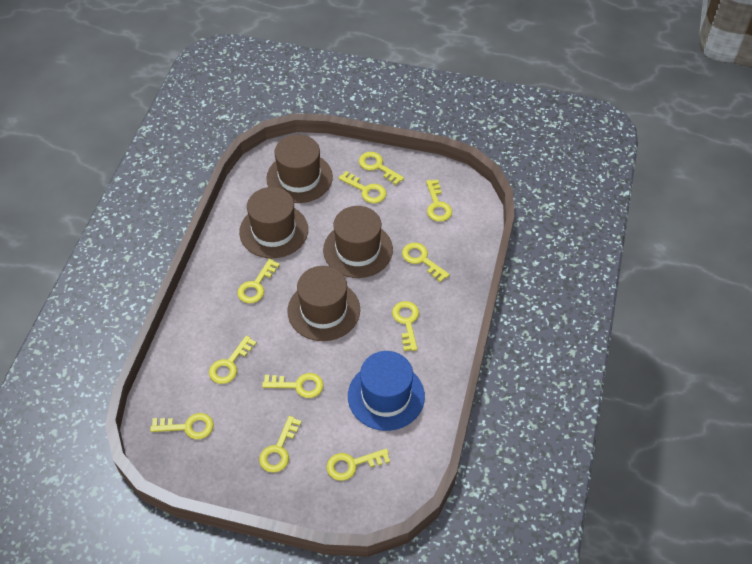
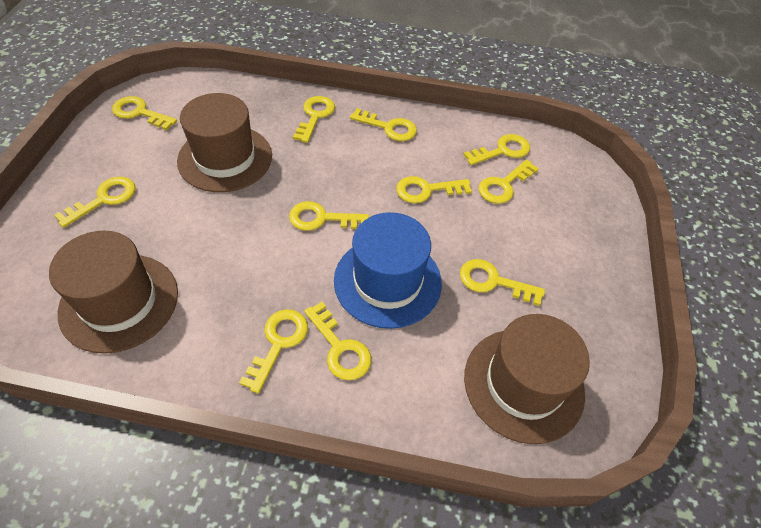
brown hat: [239,187,308,258] [266,135,333,203] [287,266,360,341] [323,206,393,278] = 4 -> [49,231,178,354] [177,93,272,192] [464,314,590,444] = 3

